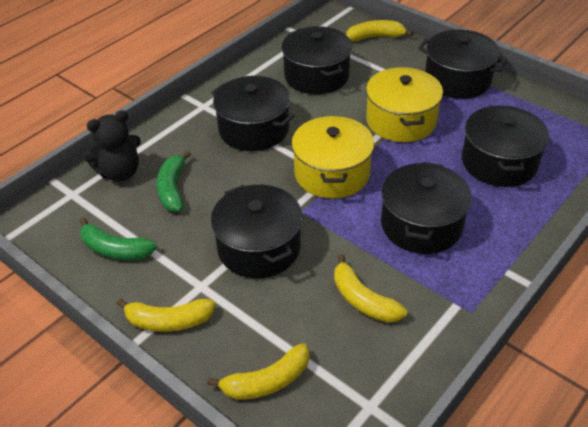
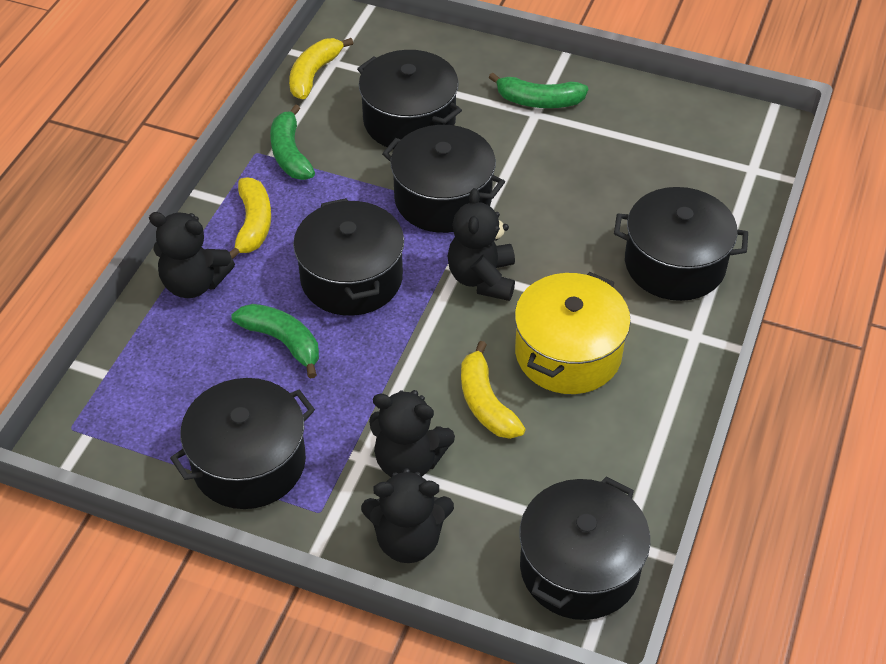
black teddy bear: [83,110,141,182] = 1 -> [149,212,235,298] [361,468,454,563] [369,390,455,477] [448,188,515,301] = 4
green banana: [80,217,157,260] [157,150,191,212] = 2 -> [232,304,319,379] [270,104,315,180] [489,73,588,108] = 3
yellow banana: [116,299,216,332] [207,343,310,400] [334,254,407,323] [346,20,414,41] = 4 -> [230,178,271,259] [289,38,354,99] [461,341,526,439] = 3
yellow pot: [291,116,374,199] [366,67,443,142] = 2 -> [515,272,631,394] = 1

